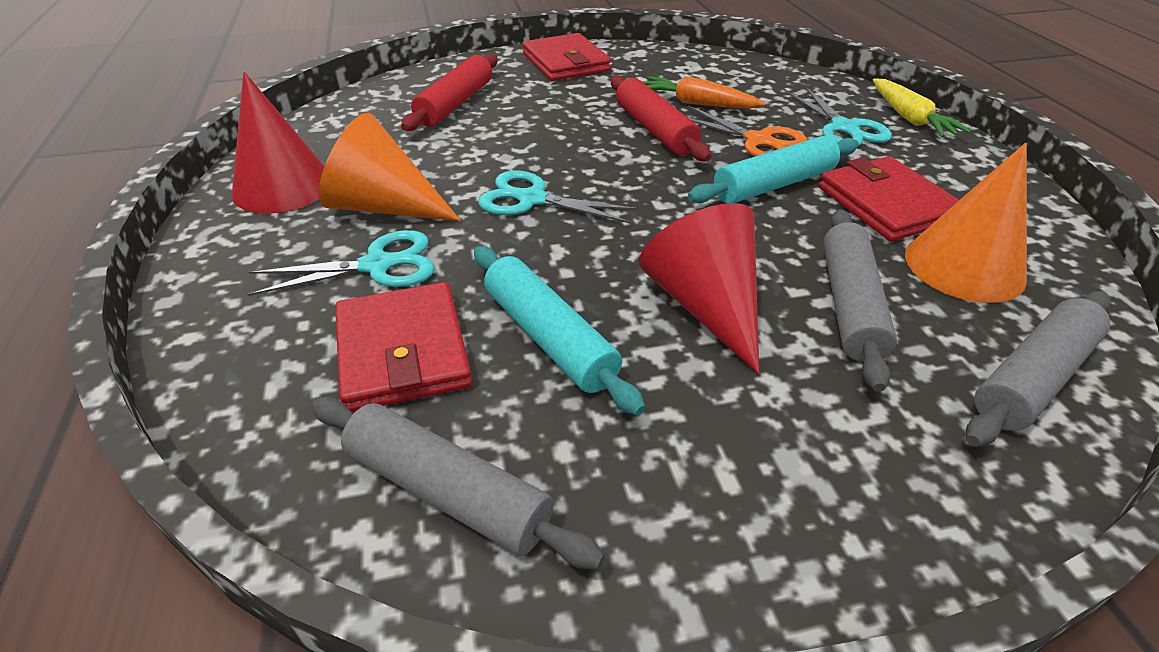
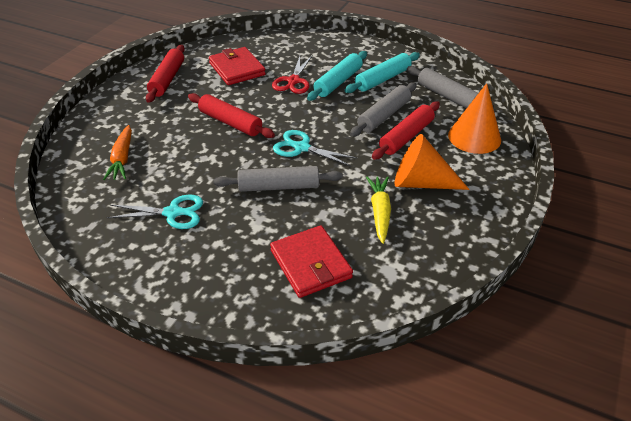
orange scissors: [688,106,807,157] = 1 -> none = 0
red cone: [232,72,324,214] [639,203,759,374] = 2 -> none = 0
red rolling pin: [401,54,498,131] [611,76,711,161] = 2 -> [146,45,185,103] [188,93,275,138] [372,101,440,160] = 3
red scissors: none = 0 -> [272,56,312,94] = 1
red wallet: [335,282,472,413] [522,33,611,81] [819,156,959,241] = 3 -> [209,47,266,85] [270,225,353,298] = 2
turquoise scissors: [247,230,435,296] [478,170,639,224] [786,87,892,146] = 3 -> [106,195,203,229] [273,130,358,166] = 2

